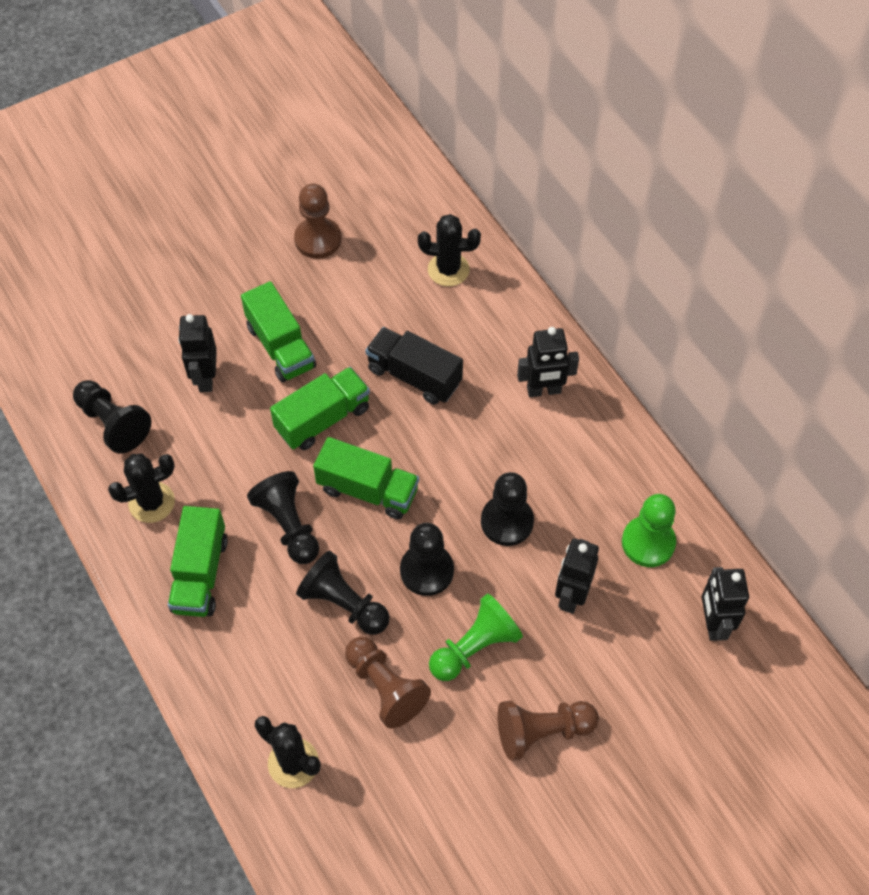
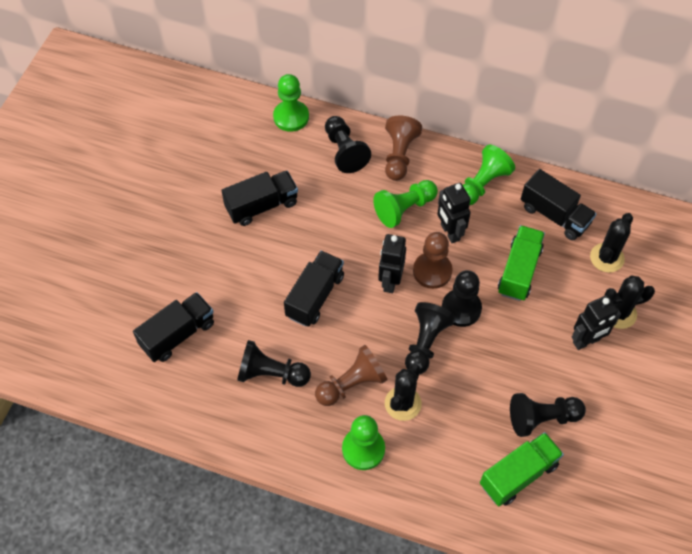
black robot: [178,314,217,392] [517,327,579,397] [555,538,599,614] [702,567,749,641] = 4 -> [378,234,406,293] [437,183,471,243] [572,295,621,350] = 3
black truck: [365,327,463,405] = 1 -> [133,292,214,362] [221,171,298,226] [284,251,344,327] [521,169,596,240] = 4
green pawn: [429,593,523,681] [622,494,676,567] = 2 -> [273,74,309,132] [342,415,385,470] [373,180,438,228] [463,145,515,205] = 4
green truck: [168,506,228,617] [241,281,316,382] [270,367,370,450] [313,437,419,519] = 4 -> [480,432,564,506] [498,225,545,301] = 2

